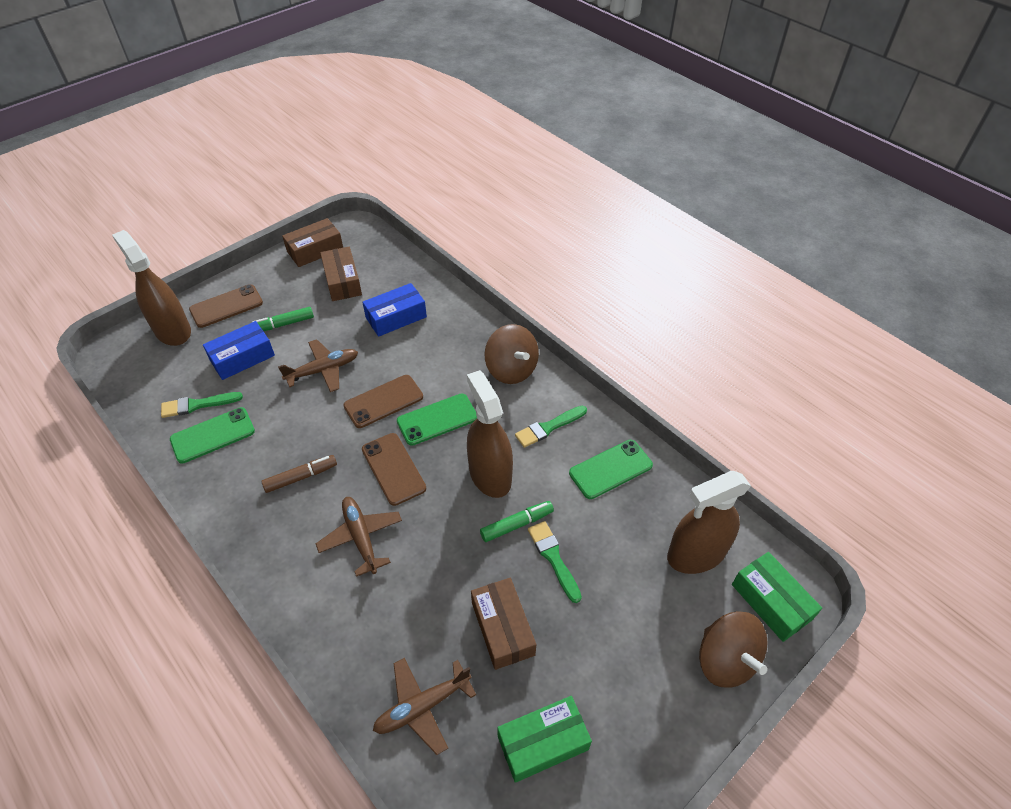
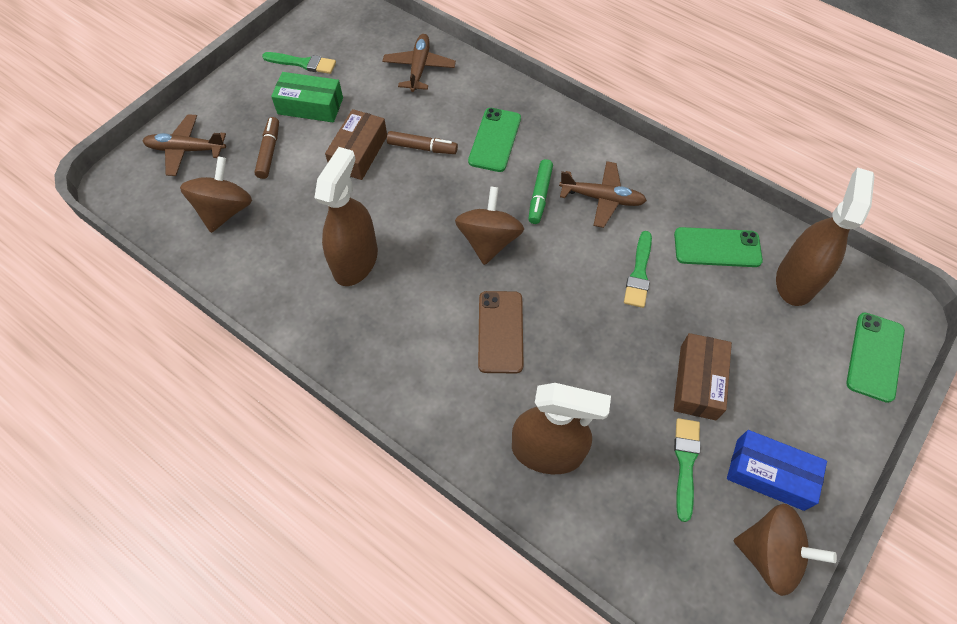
blue box: [203,321,275,380] [362,283,427,337] = 2 -> [727,430,827,511] = 1
brown box: [282,218,343,267] [320,247,362,301] [471,578,536,670] = 3 -> [325,109,387,180] [674,333,732,420] = 2
brown marker: [261,455,337,493] = 1 -> [254,117,279,179] [387,131,458,154] = 2
brown phone: [189,284,263,328] [343,375,423,428] [362,433,426,506] = 3 -> [478,291,524,373] = 1
brown spinning top: [484,324,539,384] [699,611,768,688] = 2 -> [180,156,252,233] [455,186,524,265] [733,504,837,596] = 3
green box: [497,696,592,783] [732,552,822,642] = 2 -> [271,72,343,123] = 1
green marker: [252,307,314,331] [480,501,554,542] = 2 -> [528,159,553,224] = 1

